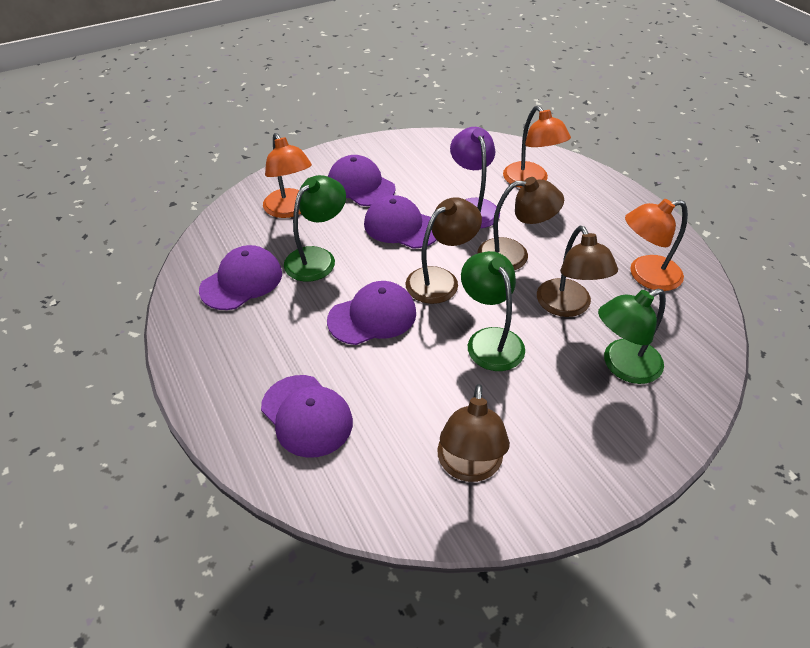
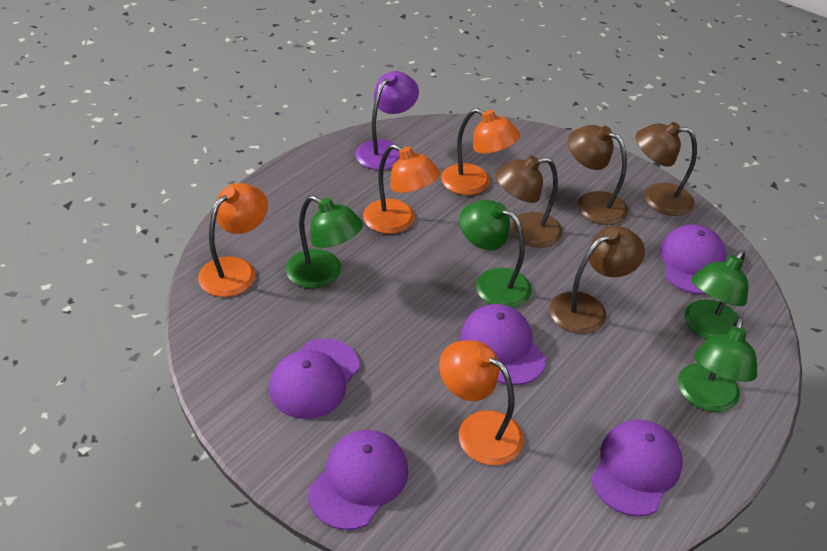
green lamp: [284,175,346,282] [461,251,525,371] [598,289,666,384] = 3 -> [286,195,363,288] [459,200,532,308] [678,317,757,412] [684,250,748,340] = 4
orange lamp: [263,133,312,218] [503,106,571,188] [625,199,688,291] = 3 -> [198,183,268,297] [363,144,440,234] [439,340,524,465] [441,108,520,195] = 4

